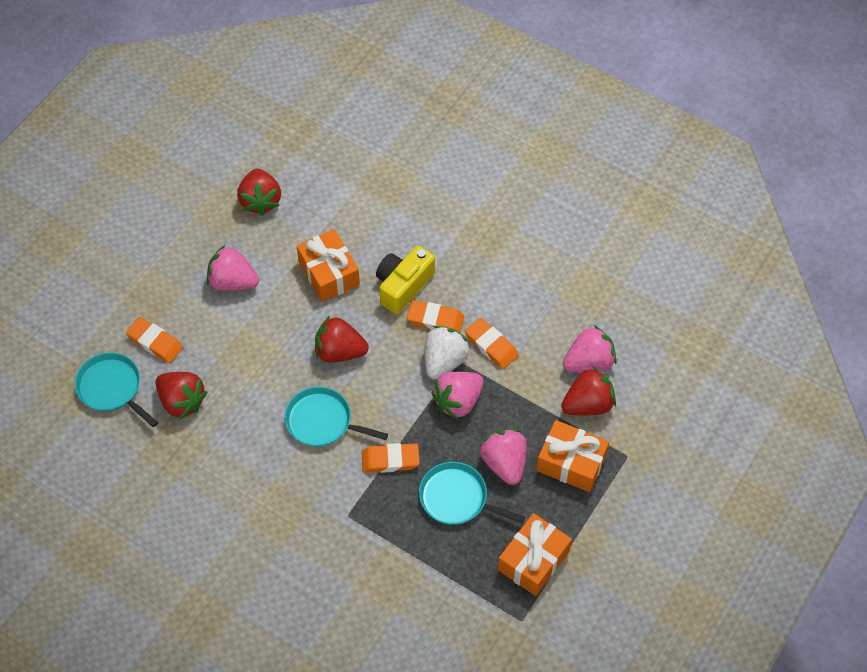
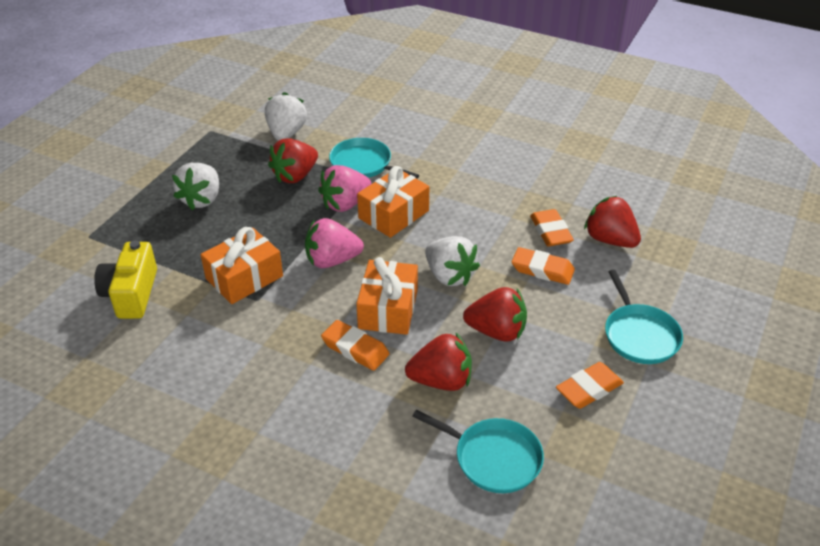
pink strawberry: [207,245,259,291] [431,372,484,419] [480,429,527,485] [563,325,617,373] = 4 -> [305,218,364,268] [318,165,371,212] = 2
white strawberry: [425,326,470,380] = 1 -> [172,163,219,210] [265,92,307,141] [425,236,480,286] = 3

